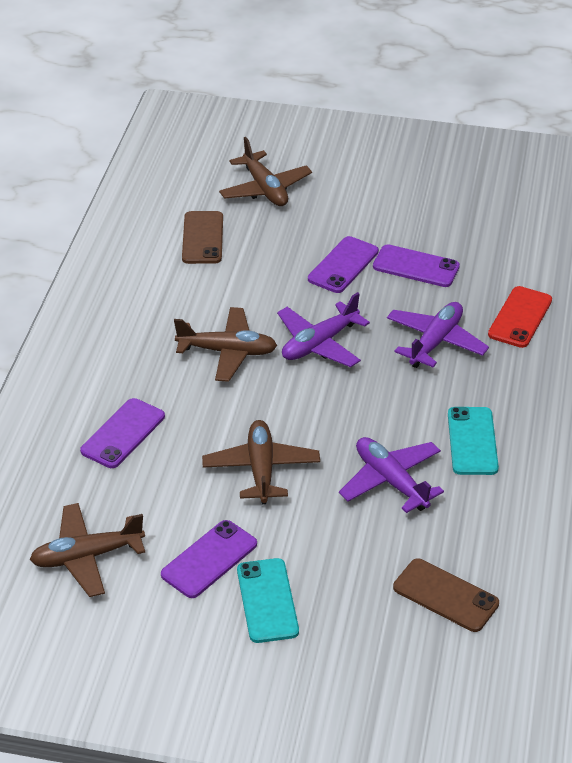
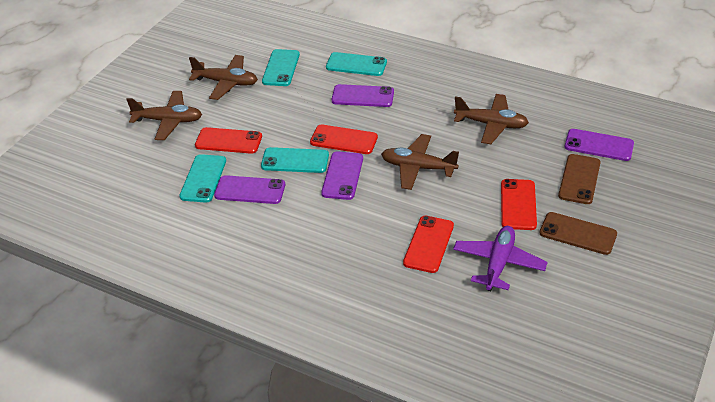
purple plane: [277,292,370,367] [339,437,444,513] [387,302,489,368] = 3 -> [453,226,548,291] = 1
red phone: [488,286,552,348] = 1 -> [195,127,262,154] [310,124,378,154] [403,216,454,273] [501,179,537,230] = 4
turquoise phone: [237,558,299,643] [448,407,499,475] = 2 -> [179,154,226,203] [261,147,329,173] [262,49,300,86] [326,52,387,76] = 4

